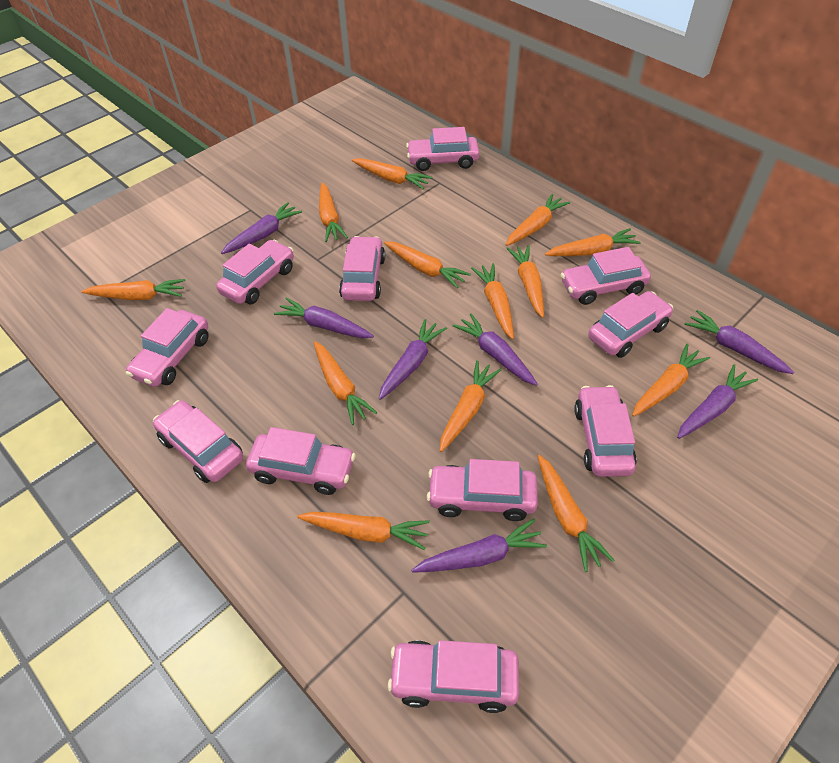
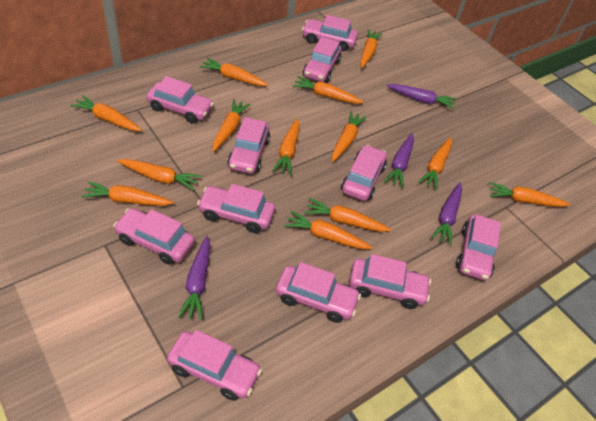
purple carrot: [221,202,302,254] [274,297,374,338] [379,319,447,400] [411,519,547,572] [452,313,538,386] [677,364,758,439] [684,310,794,374] = 7 -> [178,236,210,320] [384,133,414,188] [386,84,456,109] [431,182,462,246] = 4

